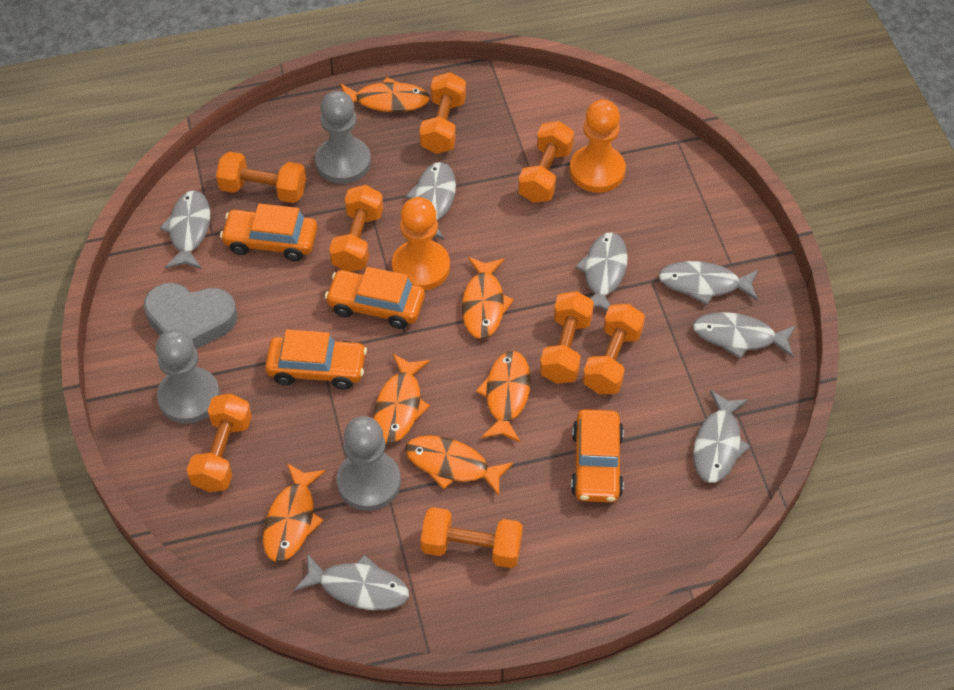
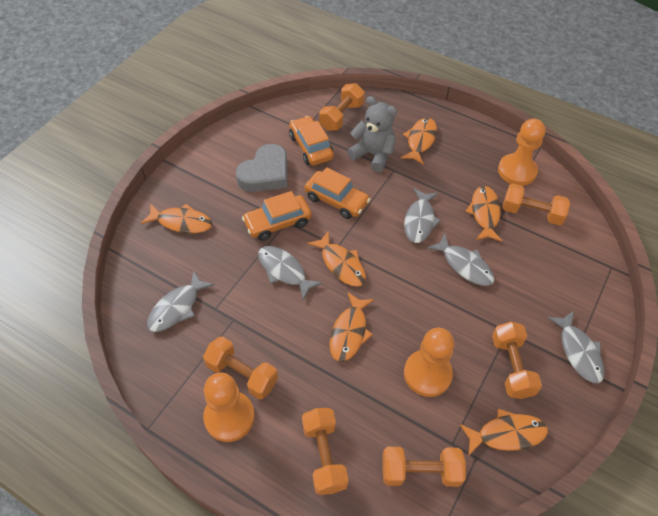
grey fish: [160,190,210,269] [294,554,409,610] [405,162,456,240] [575,232,628,311] [659,261,758,305] [693,312,796,359] [693,390,751,483] = 7 -> [147,271,214,332] [258,246,323,300] [404,188,441,243] [427,233,494,286] [548,311,604,384] = 5
grey pawn: [156,329,220,424] [315,91,371,184] [337,416,401,511] = 3 -> none = 0
grey teddy bear: none = 0 -> [347,96,397,172] = 1
orange car: [220,203,318,261] [265,330,367,390] [325,267,425,329] [571,409,624,503] = 4 -> [242,191,312,241] [289,116,334,166] [305,167,371,219] = 3
orange dumbbell: [187,394,252,492] [216,152,306,203] [329,185,383,272] [419,72,466,154] [420,507,523,568] [518,121,574,203] [540,291,594,384] [583,304,645,394] = 8 -> [203,336,278,399] [302,408,349,495] [319,83,365,131] [382,447,466,487] [492,322,542,399] [503,184,570,225] = 6
orange pawn: [392,197,450,290] [570,99,626,193] = 2 -> [203,372,255,442] [404,328,454,397] [498,119,546,186] = 3

